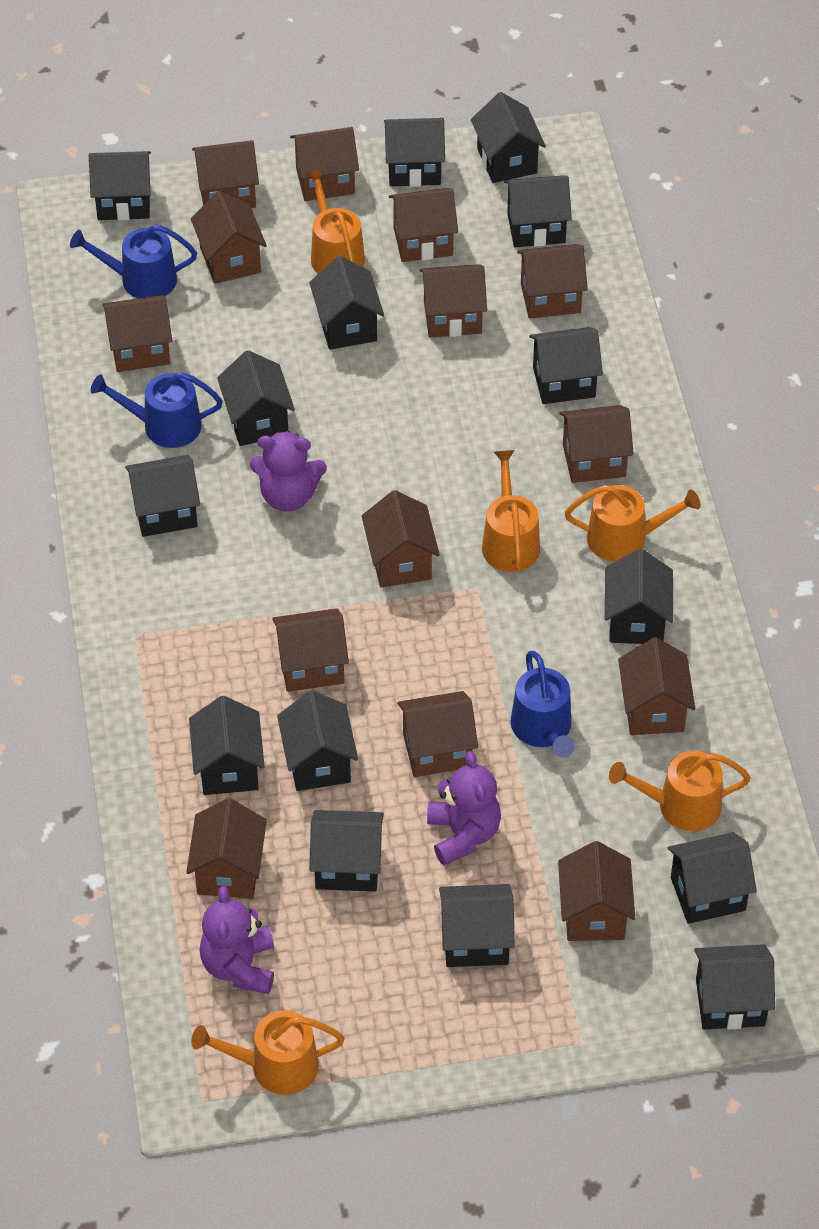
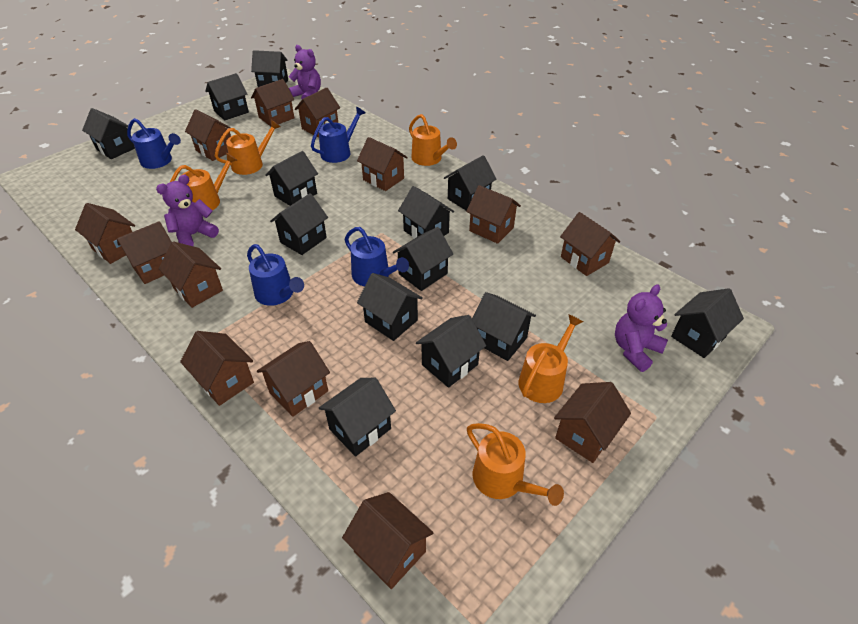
black house: [89,151,151,220] [125,455,200,537] [189,696,265,795] [217,350,295,446] [277,690,358,791] [309,256,384,350] [310,810,384,892] [384,118,445,187] [439,884,515,967] [471,92,546,183] [504,175,572,247] [529,327,603,404] [605,549,673,644] [668,832,757,924] [694,944,775,1030] = 15 -> [82,108,135,159] [205,73,249,121] [251,50,288,87] [265,151,318,206] [270,193,328,255] [319,378,396,457] [357,273,423,341] [393,227,453,291] [398,186,454,239] [416,315,486,388] [444,155,497,211] [472,292,536,361] [671,288,744,358] = 13
blue watering can: [70,225,197,298] [91,372,223,448] [511,651,575,758] = 3 -> [127,118,181,169] [247,244,304,306] [311,107,365,163] [344,227,409,286] = 4
brown house: [102,295,172,372] [186,798,267,899] [191,191,267,284] [192,140,259,208] [272,608,349,692] [290,127,359,201] [362,490,440,588] [389,188,458,262] [397,691,478,777] [420,264,487,337] [517,244,588,319] [558,841,635,941] [559,405,634,483] [618,637,695,735] = 14 -> [75,203,135,264] [117,221,171,284] [158,241,223,308] [180,331,254,406] [185,109,231,161] [251,79,295,127] [257,341,330,417] [295,87,340,137] [342,492,433,589] [357,137,408,191] [466,185,521,244] [554,382,631,463] [560,212,620,276] = 13

